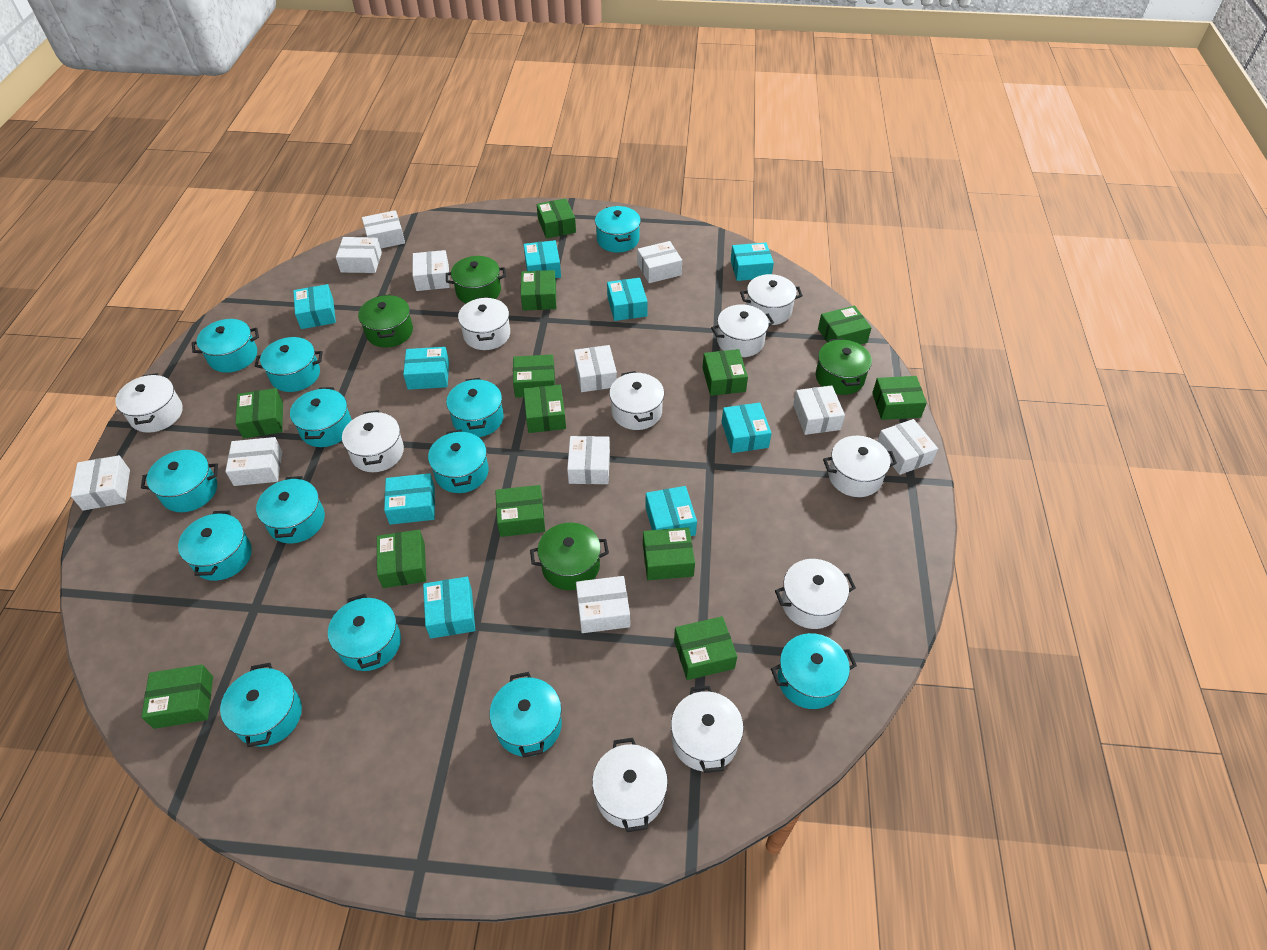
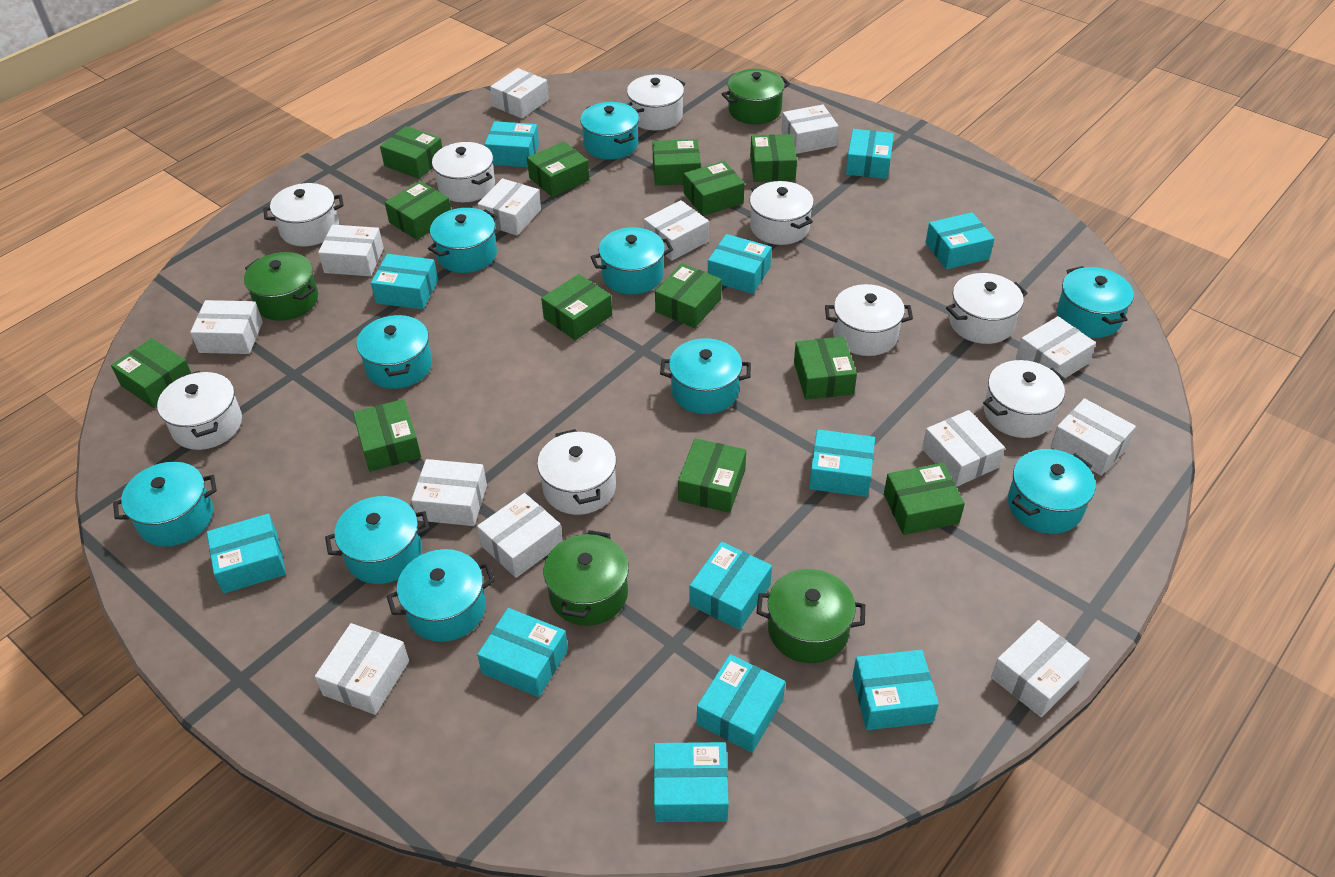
turquoise box: [293,284,336,329] [384,473,435,525] [403,347,449,390] [423,577,475,639] [523,240,561,278] [607,278,648,321] [645,486,697,536] [722,403,772,453] [731,243,774,281] = 9 -> [207,514,286,593] [371,254,438,309] [477,608,568,697] [485,121,539,167] [654,742,729,822] [690,542,772,630] [697,654,785,753] [708,234,772,294] [809,429,875,497] [846,129,894,179] [852,650,939,730] [925,212,994,270] = 12
turquoise pot: [141,450,218,512] [178,511,252,581] [192,319,259,373] [220,663,302,747] [255,337,323,392] [256,476,325,543] [290,387,352,447] [328,594,401,671] [428,430,489,493] [446,378,503,437] [490,672,562,758] [595,206,641,253] [771,633,857,709] = 13 -> [113,462,217,547] [325,496,430,584] [357,314,432,389] [387,549,495,642] [428,208,498,273] [580,102,639,160] [590,227,673,295] [660,338,751,414] [1008,449,1096,534] [1057,266,1134,338] = 10
white box: [71,455,130,511] [225,437,282,486] [336,237,382,273] [362,210,405,248] [413,250,450,291] [567,436,610,484] [574,345,617,392] [576,576,630,633] [637,241,682,283] [793,385,845,435] [877,419,938,475] = 11 -> [190,300,263,354] [315,623,409,715] [318,225,384,276] [411,459,487,526] [477,178,541,235] [477,493,563,578] [490,68,549,119] [644,200,709,261] [781,105,839,154] [922,410,1005,487] [991,620,1090,717] [1016,316,1096,378] [1051,398,1136,476] = 13
white pot: [115,373,182,433] [342,410,404,472] [458,297,510,350] [592,738,668,832] [609,371,664,430] [671,686,744,773] [711,304,774,357] [740,274,803,325] [775,559,856,629] [823,436,897,497] = 10 -> [157,371,242,450] [263,183,344,246] [432,142,495,202] [537,429,616,515] [627,75,685,130] [750,181,814,245] [825,284,913,356] [946,273,1028,344] [983,360,1066,438] = 9

